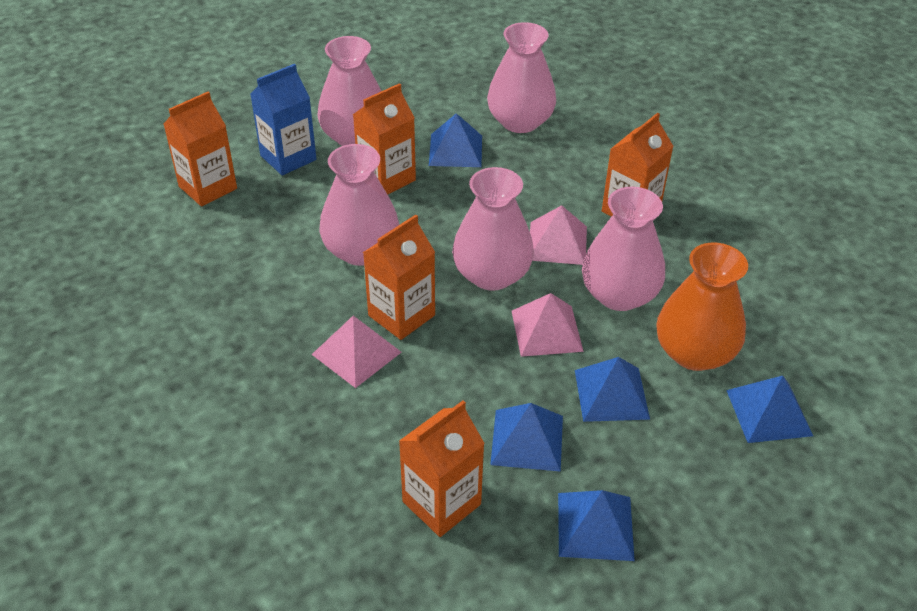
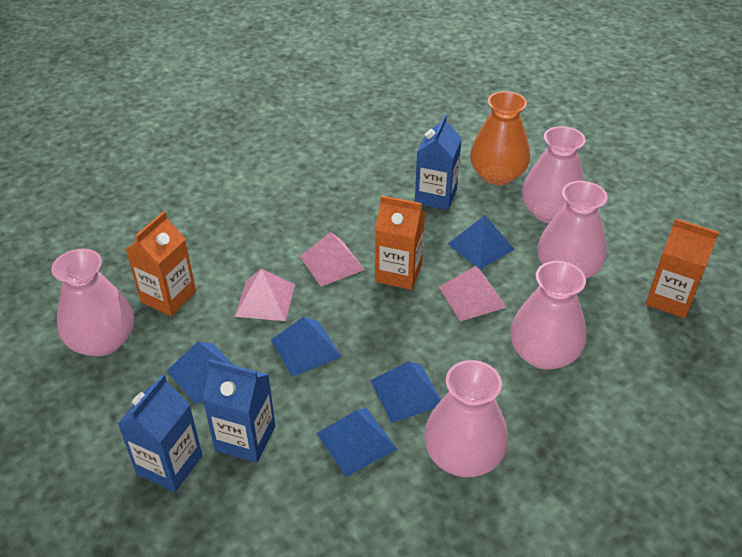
blue carton: [250,64,317,175] = 1 -> [118,374,202,492] [202,359,275,463] [415,115,462,210] = 3
orange carton: [164,92,237,206] [353,83,416,195] [363,214,435,340] [399,401,485,537] [602,113,674,217] = 5 -> [126,211,196,316] [375,195,425,290] [646,218,719,318] = 3

